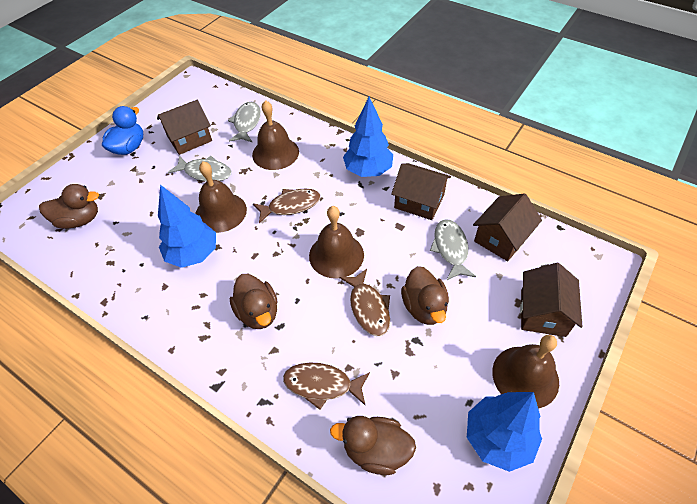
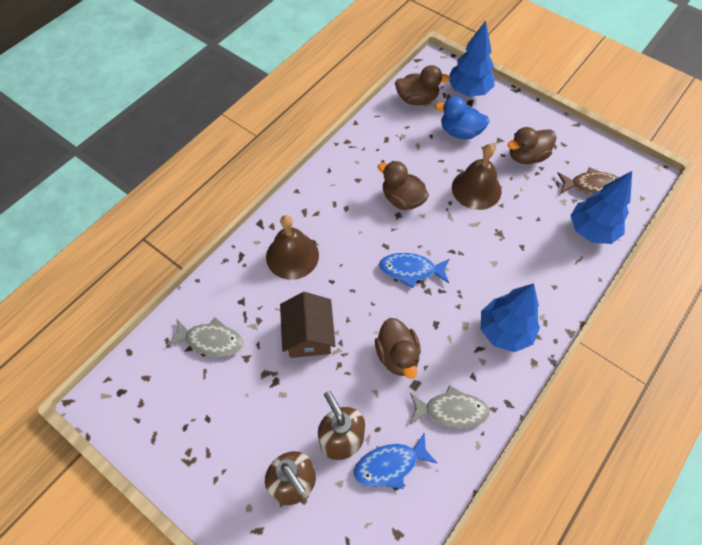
blue fish: none = 0 -> [354,432,438,489] [379,253,449,288] = 2
brown bell: [196,161,247,233] [252,100,299,170] [309,206,364,279] [492,335,559,409] = 4 -> [266,215,319,280] [452,144,502,210] = 2
brown fish: [253,188,321,224] [283,363,370,410] [340,269,390,336] = 3 -> [557,167,619,195] = 1
brown house: [157,100,212,155] [391,163,451,220] [473,193,542,261] [520,263,583,337] = 4 -> [280,292,335,358] = 1
brown soap dispenser: none = 0 -> [265,451,316,505] [318,391,365,460] = 2
grey fish: [168,156,232,181] [228,102,261,142] [430,219,476,280] = 3 -> [167,317,244,357] [410,385,490,428] = 2

